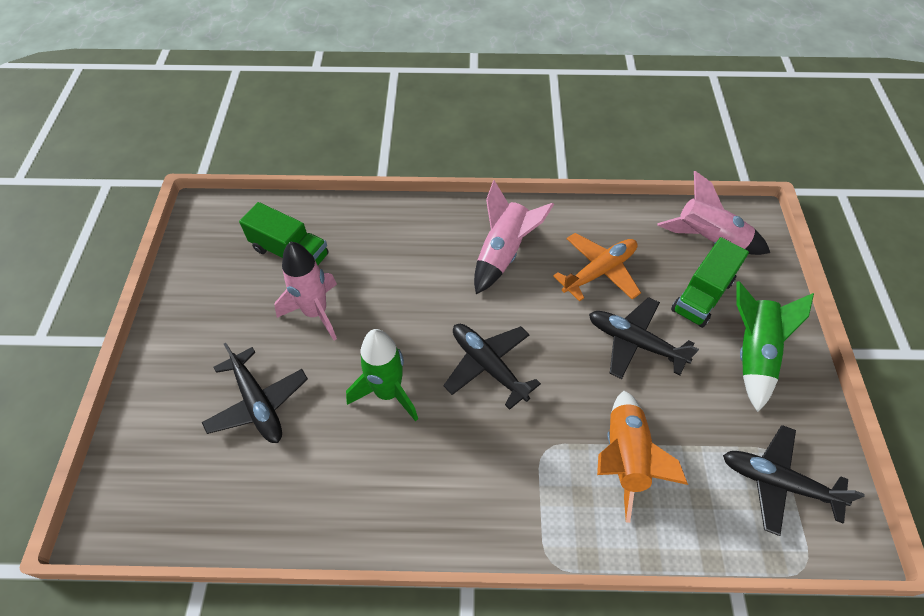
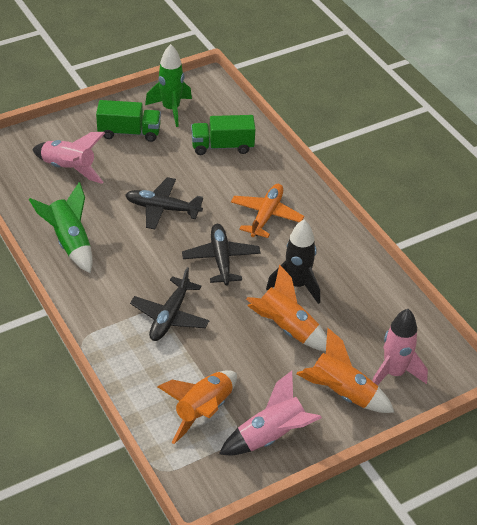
black plane: [202,343,308,443] [443,324,541,410] [589,297,699,379] [723,425,865,536] = 4 -> [125,177,203,229] [130,267,209,341] [182,224,261,285] = 3
black rocket: none = 0 -> [266,220,320,304] = 1
orange rocket: [597,391,688,523] = 1 -> [158,370,237,444] [246,264,327,351] [296,328,395,413] = 3

